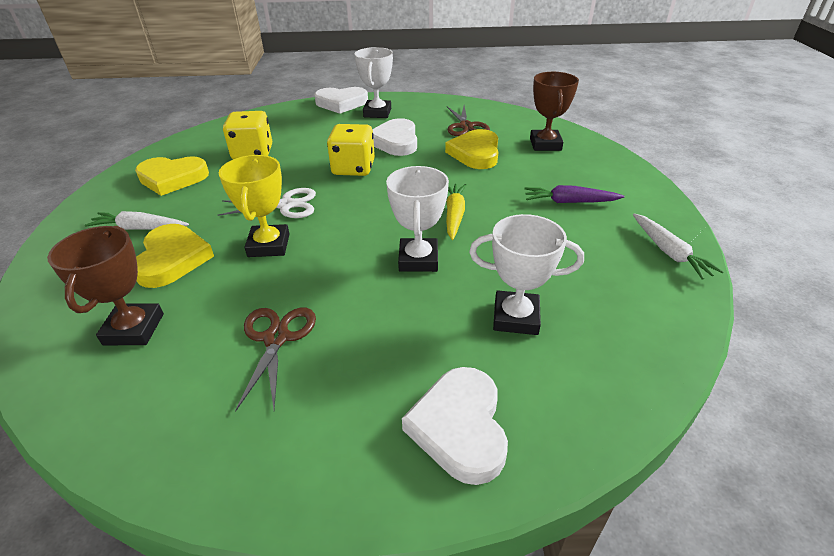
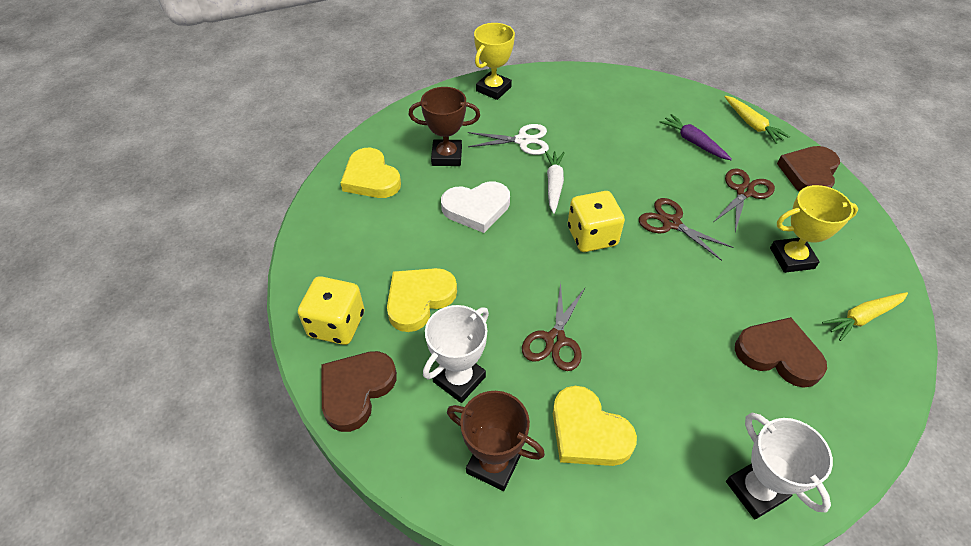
brown heart: none = 0 -> [321,351,397,432] [735,317,827,388] [777,146,840,192] = 3
brown scissors: [235,307,316,412] [447,106,490,136] = 2 -> [522,282,585,371] [639,198,734,261] [713,169,775,232] = 3
white carrot: [85,211,189,230] [633,214,724,280] = 2 -> [545,151,565,214] = 1
white heart: [314,87,368,114] [372,118,417,156] [402,367,508,485] = 3 -> [441,182,510,233] = 1
white trophy: [355,47,393,118] [386,166,449,272] [469,214,584,335] = 3 -> [423,305,489,403] [726,413,833,519] = 2
yellow carrot: [446,184,467,240] = 1 -> [725,96,790,144] [822,292,908,341] = 2
yellow trophy: [219,155,289,257] = 1 -> [474,23,515,100] [770,185,858,273] = 2

